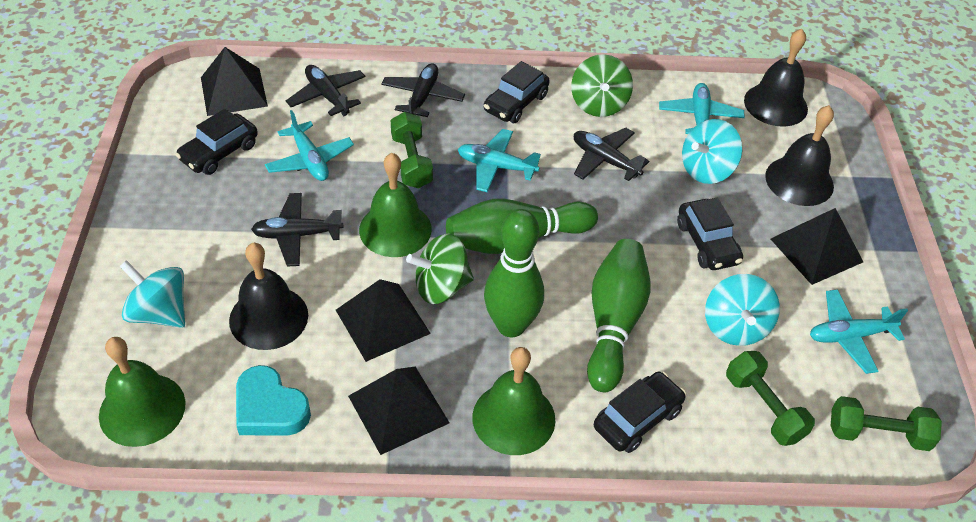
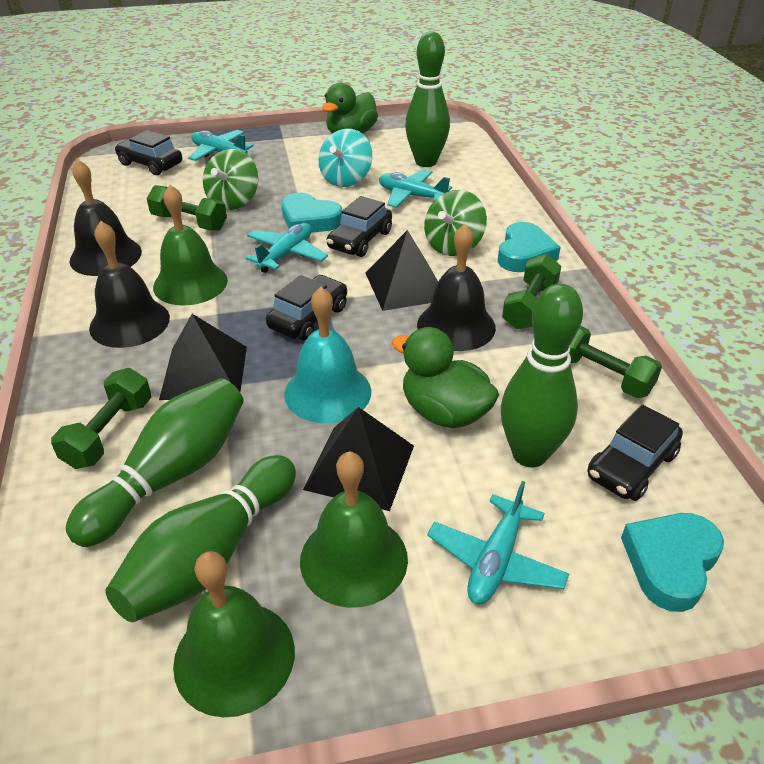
black plane: [251,193,343,267] [286,65,365,116] [381,63,465,117] [574,128,649,181] = 4 -> none = 0
black pyramid: [201,47,268,116] [336,279,431,362] [348,367,450,455] [771,208,863,285] = 4 -> [159,314,247,400] [303,407,414,511] [366,230,438,311] = 3
green bowling pin: [446,199,598,254] [484,209,544,337] [587,239,651,392] = 3 -> [66,378,244,547] [105,455,296,622] [405,31,450,167] [501,283,583,467] = 4
green duck: none = 0 -> [322,82,378,134] [391,327,499,428] = 2
green dumbbell: [391,112,433,188] [726,351,815,446] [831,396,942,451] = 3 -> [51,368,151,469] [147,185,227,231] [502,254,561,329] [569,326,662,398] = 4
turquoise bell: none = 0 -> [284,287,371,423] = 1
turquoise heart: [236,365,311,436] = 1 -> [282,193,342,233] [498,222,561,272] [621,513,724,612] = 3
turquoise spinning top: [120,260,185,328] [682,119,742,184] [705,274,780,346] = 3 -> [318,129,372,187] = 1

